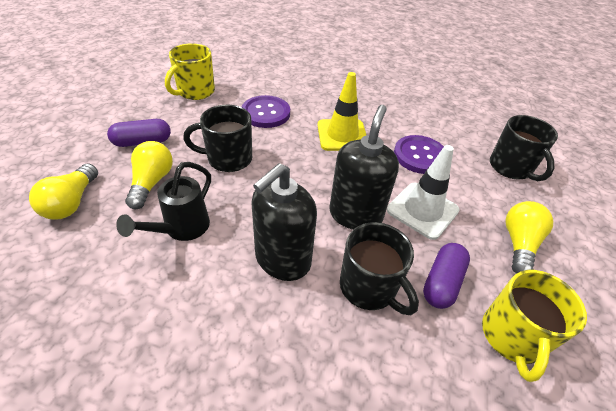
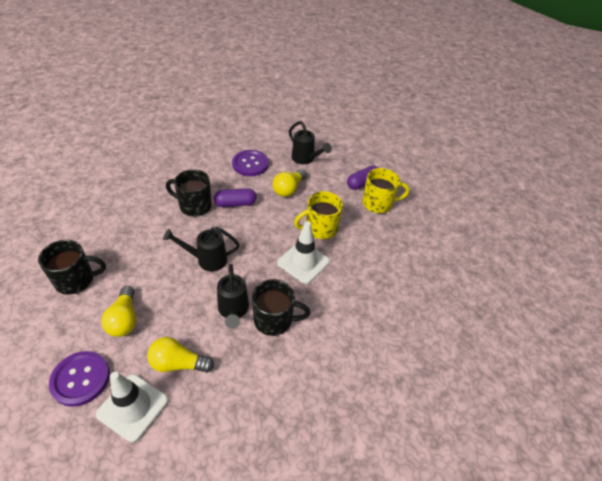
black soap dispenser: [251,163,317,281] [329,105,399,230] = 2 -> none = 0
black watering can: [116,162,211,241] = 1 -> [163,227,240,272] [217,264,249,329] [289,121,332,164] = 3
white traffic cone: [387,145,460,240] = 1 -> [96,372,168,442] [277,221,330,284] = 2
yellow traffic cone: [317,72,366,151] = 1 -> none = 0

